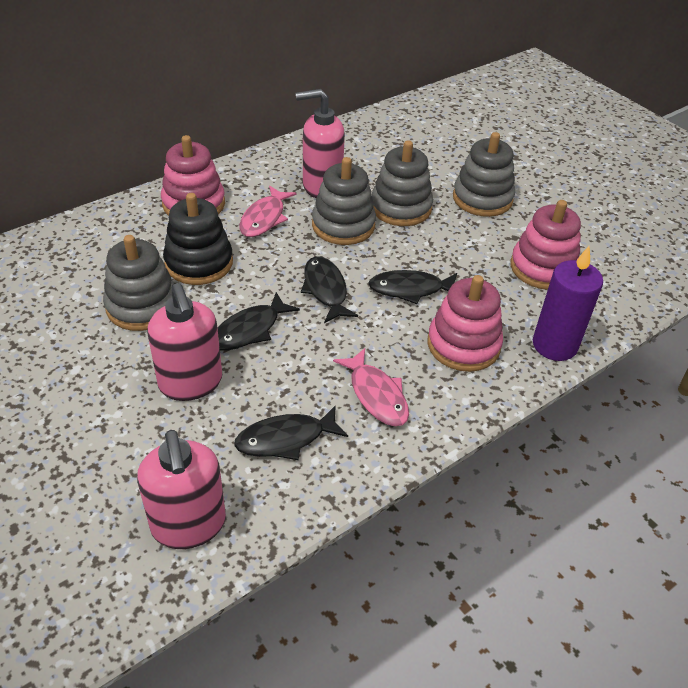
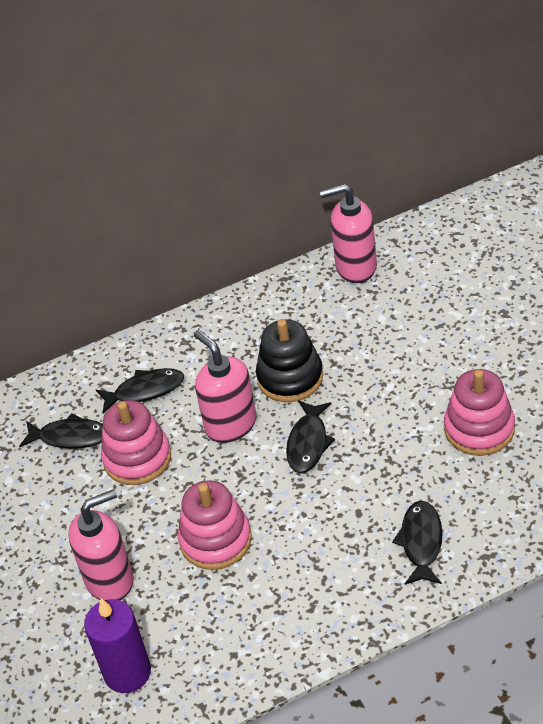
grey stacking toy: [103,235,174,331] [312,157,376,245] [371,140,433,226] [453,132,515,217] = 4 -> none = 0
pink fish: [239,185,296,237] [333,348,409,426] = 2 -> none = 0

